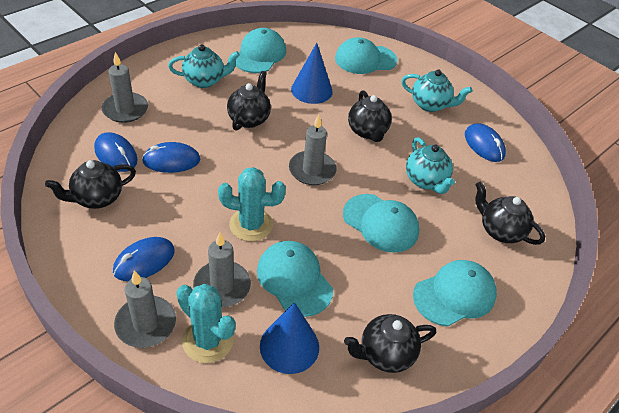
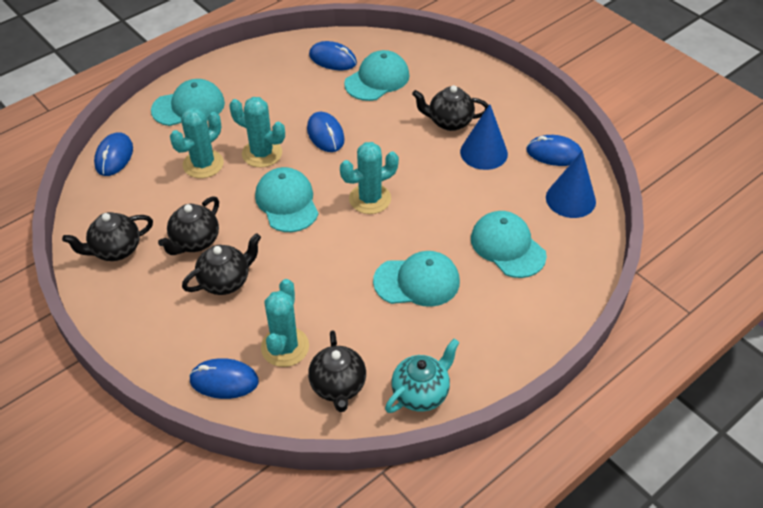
blue mouse: [94,132,138,172] [113,237,175,281] [142,142,200,173] [465,123,506,162] = 4 -> [94,132,133,176] [189,358,259,399] [307,112,345,152] [309,41,357,70] [526,135,583,166] = 5
grey candle: [102,52,148,123] [114,270,176,348] [193,232,251,307] [289,115,336,185] = 4 -> none = 0
turquoise cactus: [177,284,236,363] [218,167,286,241] = 2 -> [170,107,224,178] [229,97,285,168] [261,279,309,367] [340,142,399,214] = 4
turquoise teapot: [168,44,240,88] [401,70,472,112] [406,137,455,194] = 3 -> [385,339,459,413] = 1

